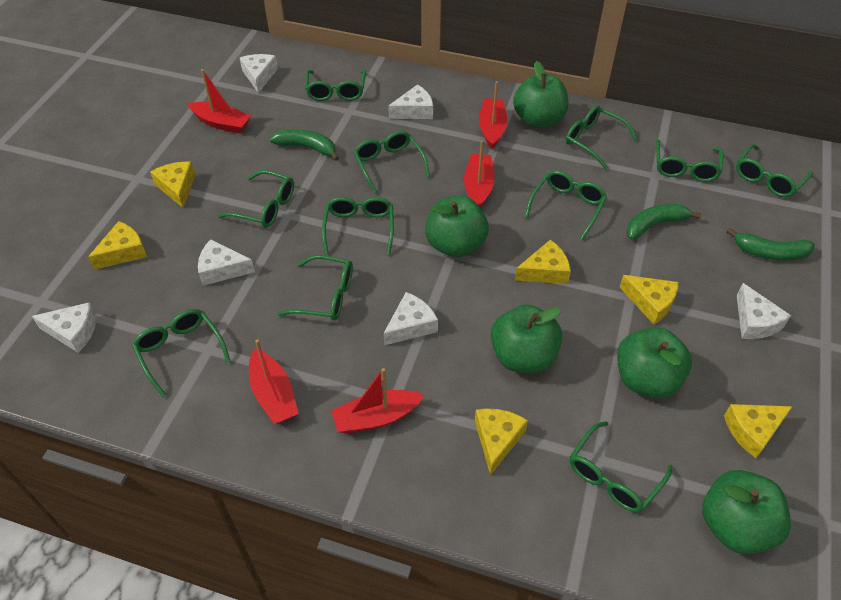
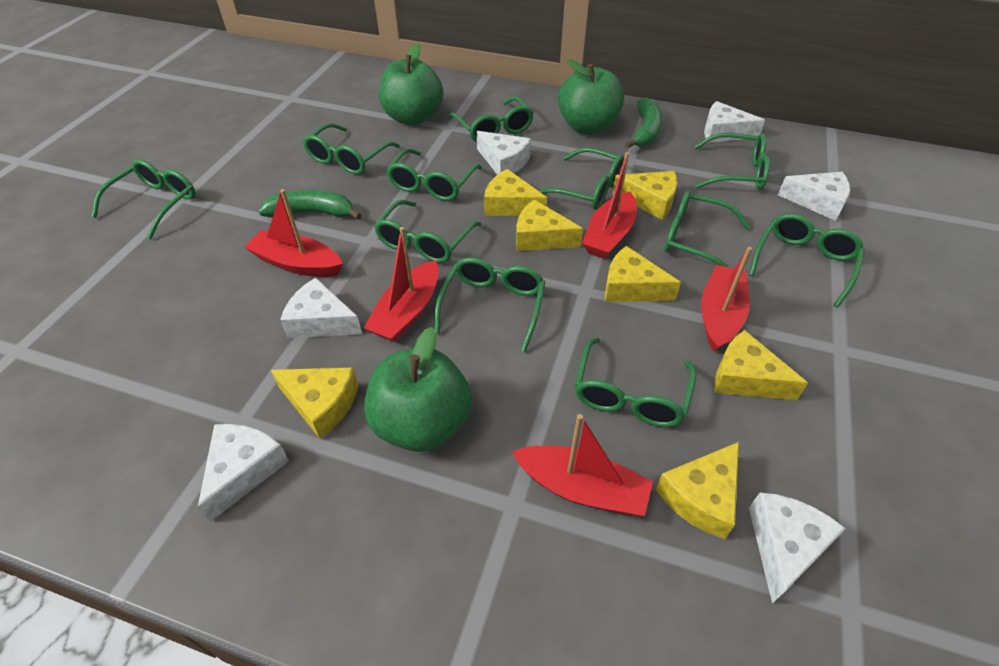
green apple: [425,196,489,257] [491,305,562,373] [513,61,568,128] [617,327,692,398] [702,470,791,554] = 5 -> [364,327,472,452] [379,43,443,125] [558,59,624,134] = 3
green banana: [270,129,339,161] [626,204,701,240] [726,228,815,261] = 3 -> [258,190,361,220] [625,98,663,148] = 2
yellow cheese: [88,221,147,270] [150,162,195,208] [475,408,528,475] [515,239,571,284] [620,275,679,324] [724,404,793,458] = 6 -> [271,367,358,439] [484,169,547,216] [516,199,583,251] [605,246,681,302] [613,171,677,220] [656,442,739,539] [715,330,808,400] = 7

